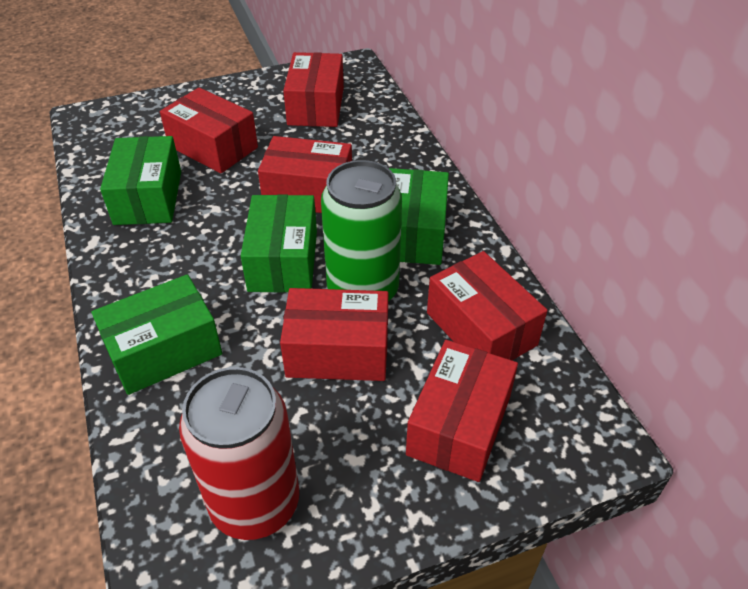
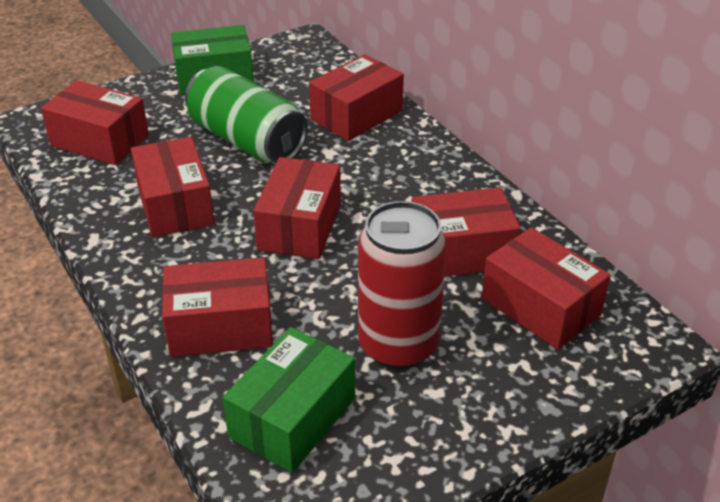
green box: [92,274,222,395] [100,136,181,225] [241,195,317,293] [389,168,449,265] = 4 -> [171,25,254,95] [223,327,355,473] = 2
red box: [160,87,258,173] [258,136,352,213] [280,288,389,381] [283,52,344,127] [406,340,518,482] [427,251,547,361] = 6 -> [41,80,149,165] [131,136,214,237] [162,257,273,357] [253,157,341,259] [309,54,404,141] [412,187,521,276] [482,227,610,349] = 7

